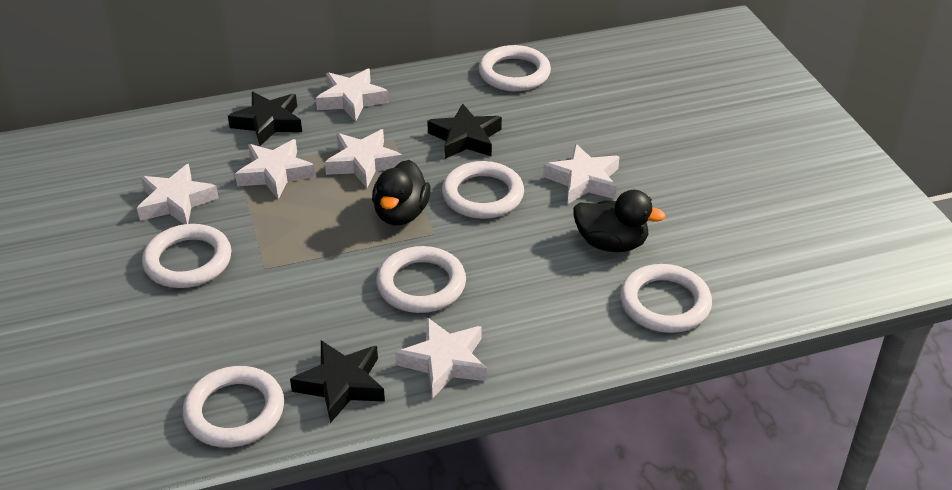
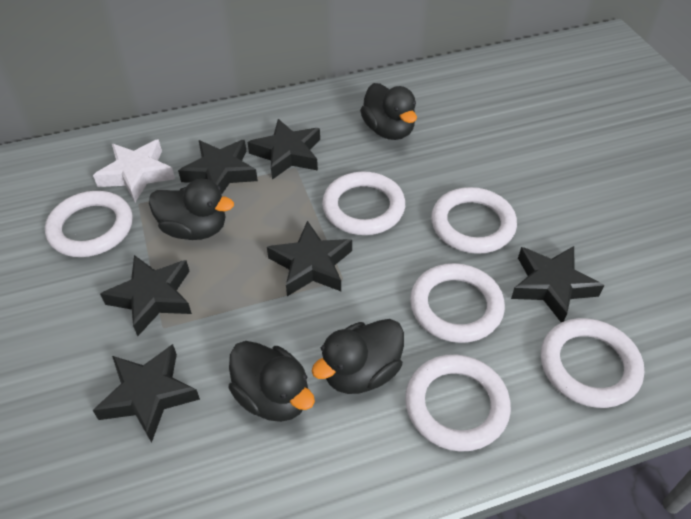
black duck: [372,160,431,225] [573,190,666,252] = 2 -> [149,179,234,240] [229,341,315,422] [312,319,404,394] [360,83,417,140] = 4
black star: [228,92,302,146] [290,340,385,423] [427,103,502,159] = 3 -> [93,344,200,443] [100,255,192,336] [178,140,258,194] [247,119,320,180] [267,221,352,296] [511,246,604,322] = 6
white star: [137,164,219,224] [235,139,315,199] [316,69,389,121] [325,129,403,188] [395,317,487,398] [543,144,620,204] = 6 -> [93,139,175,202] = 1

